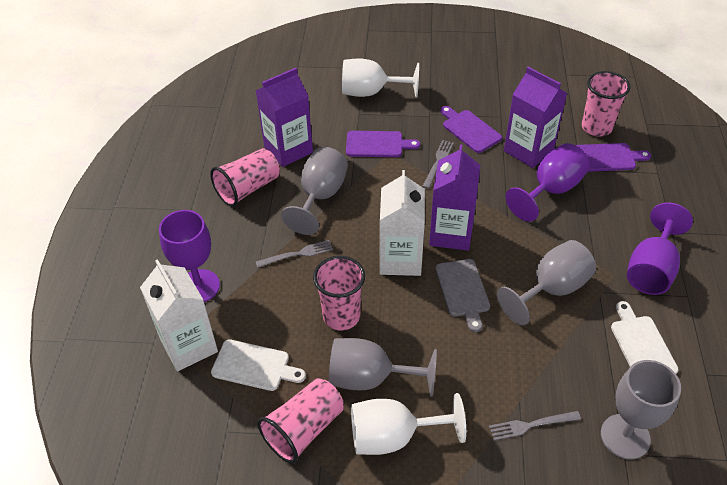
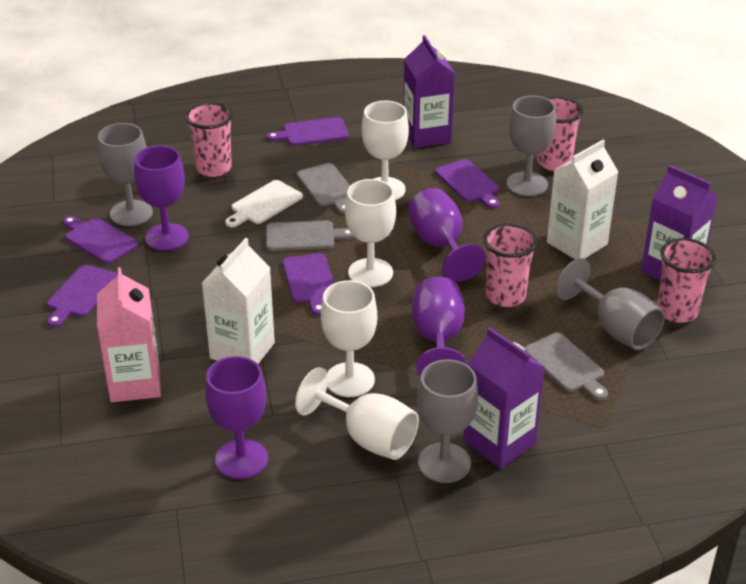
grey cutting board: [435,259,490,332] = 1 -> [266,221,354,251] [297,163,350,214] [524,333,608,400] = 3
grey fork: [256,240,333,268] [422,140,454,189] [489,411,581,440] = 3 -> none = 0
pink carton: none = 0 -> [97,267,161,402] = 1
purple cutting board: [346,131,420,157] [440,106,502,153] [576,143,651,172] = 3 -> [47,264,118,327] [63,216,138,264] [267,117,349,146] [282,253,334,316] [435,159,500,209] = 5
purple goblet: [159,210,220,302] [506,143,589,222] [627,203,693,295] = 3 -> [134,145,189,251] [205,356,268,479] [408,188,486,282] [412,276,466,377] = 4
white cutting board: [211,339,306,391] [611,301,679,374] = 2 -> [225,180,303,227] = 1
white goblet: [342,58,419,98] [351,393,466,455] = 2 -> [295,367,419,460] [321,280,377,397] [345,179,396,287] [362,101,409,200] = 4

